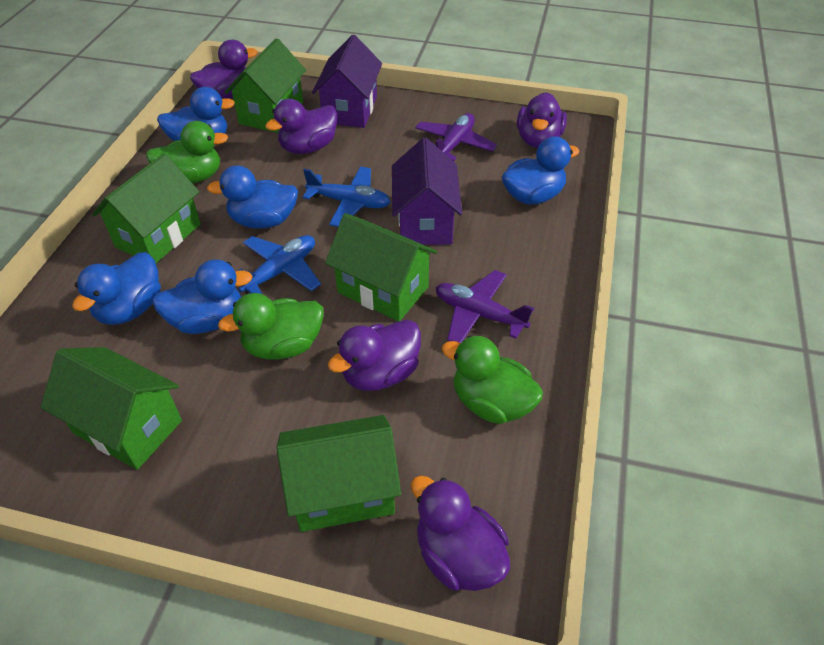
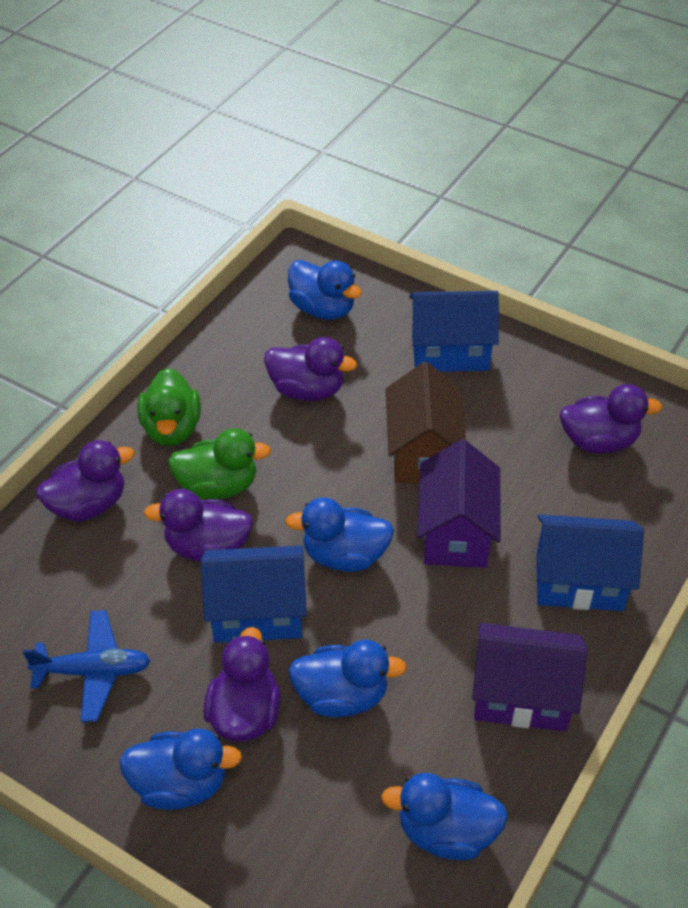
blue house: none = 0 -> [201,545,306,643] [409,291,499,372] [537,514,644,611] = 3
blue plane: [238,235,321,294] [303,166,391,227] = 2 -> [23,610,150,722] = 1
brown house: none = 0 -> [386,362,466,483] = 1
green duck: [146,121,228,184] [218,293,323,360] [442,336,543,424] = 3 -> [138,368,201,446] [168,428,271,500] = 2
green house: [41,347,182,470] [92,153,201,263] [225,38,306,133] [277,415,401,532] [325,213,437,322] = 5 -> none = 0
purple plane: [415,113,497,161] [436,270,534,343] = 2 -> none = 0

